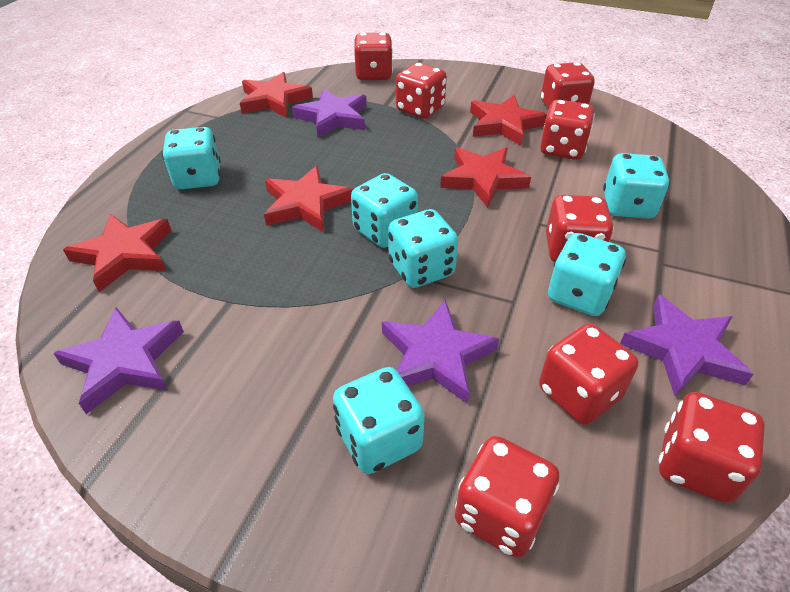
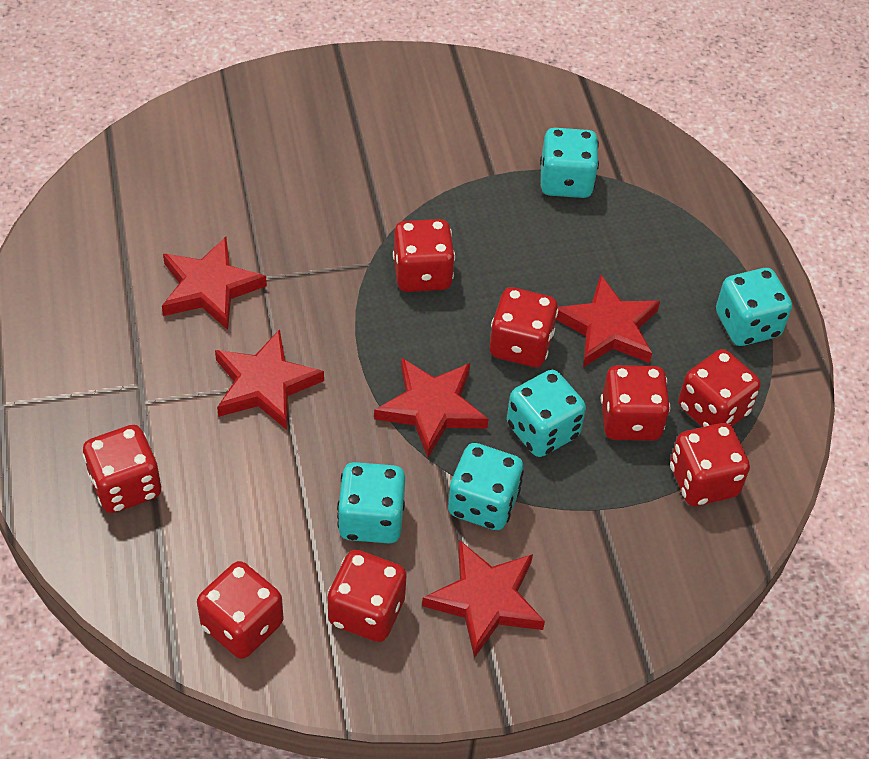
purple star: [54,307,184,414] [292,89,367,138] [382,300,499,404] [620,294,754,397] = 4 -> none = 0
turquoise dice: [162,127,221,189] [333,367,425,474] [351,173,418,248] [388,209,458,288] [548,233,626,316] [603,153,669,219] = 6 -> [337,462,405,543] [448,443,524,530] [507,370,586,457] [540,128,599,198] [716,268,792,346] = 5

